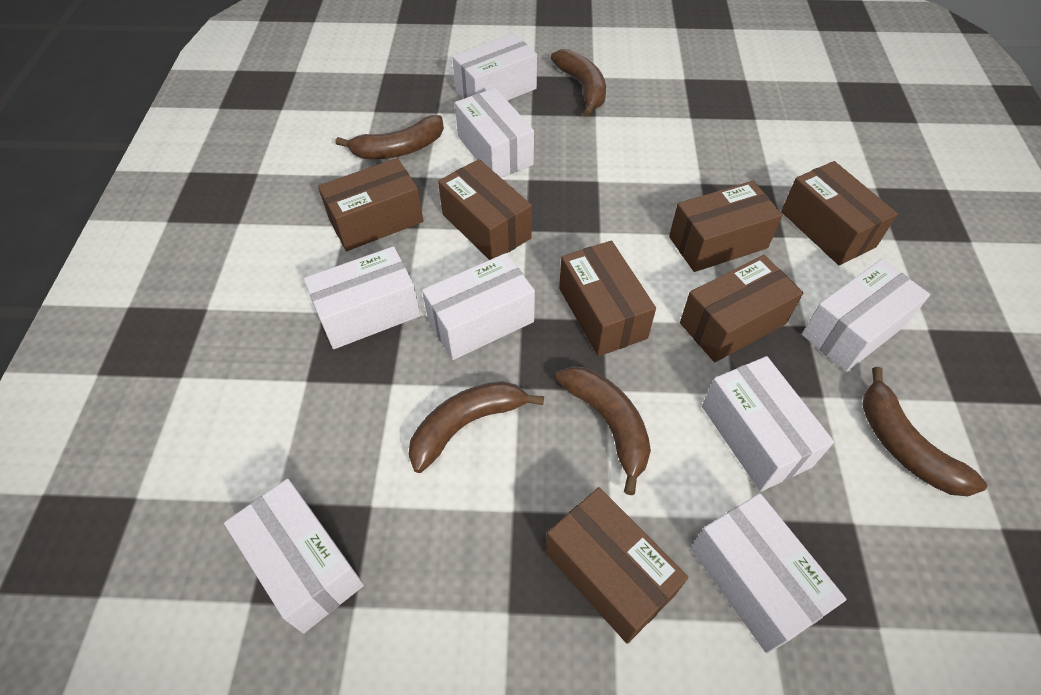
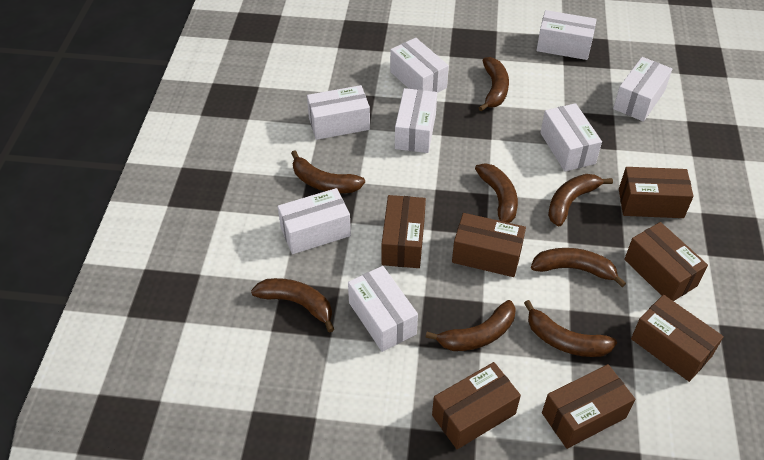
brown banana: [335,115,444,159] [408,381,544,473] [551,49,606,117] [556,366,651,495] [862,367,987,497] = 5 -> [251,278,334,333] [291,150,365,193] [426,300,516,351] [475,163,518,223] [479,57,509,111] [524,300,617,357] [531,248,626,287] [548,174,613,227] = 8

